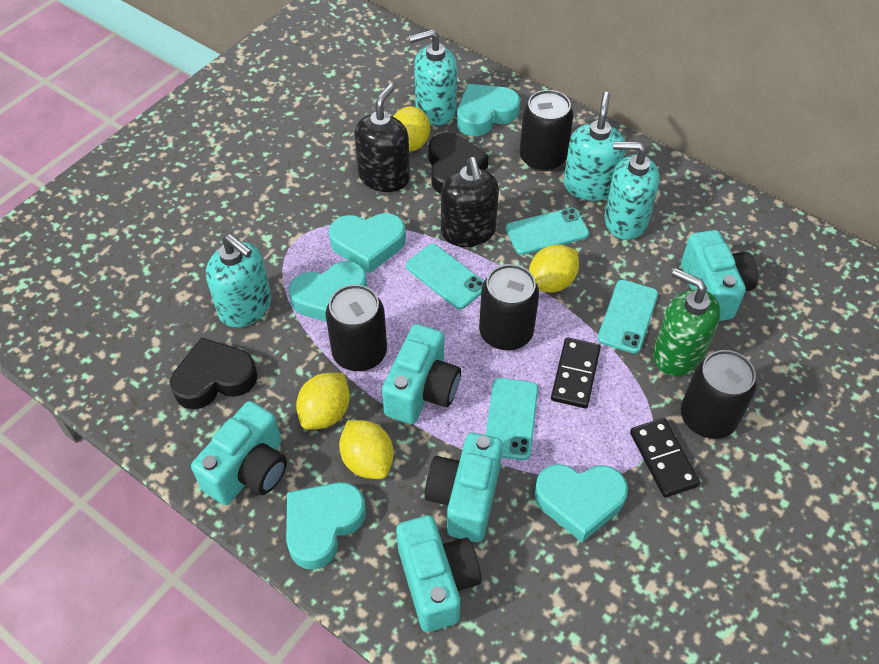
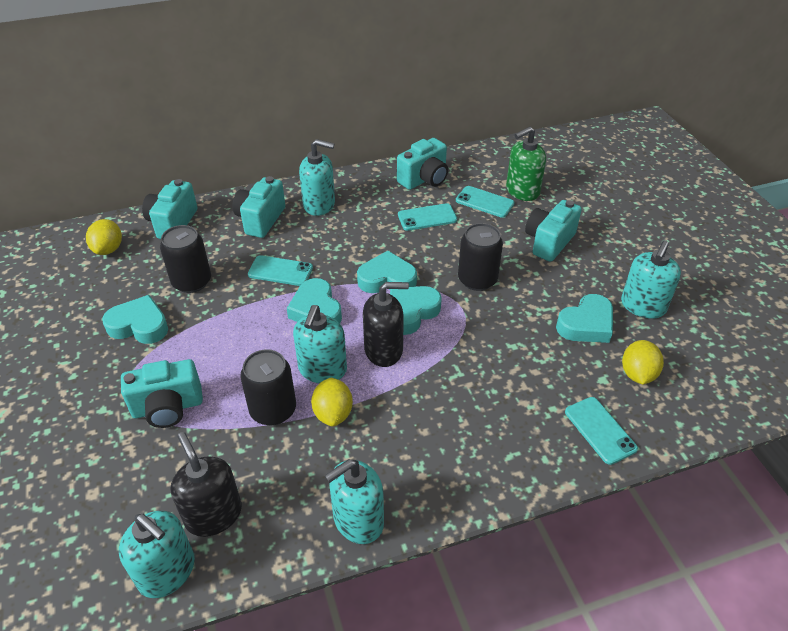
black can: [325,285,387,371] [479,264,539,350] [520,90,574,172] [681,350,757,439] = 4 -> [160,225,211,293] [240,349,296,426] [458,223,503,291] = 3
black domino: [551,337,601,408] [630,418,700,497] = 2 -> none = 0
black heart: [170,337,257,409] [428,132,489,194] = 2 -> none = 0
turquoise soap dispenser: [206,234,271,327] [409,29,457,125] [564,92,626,201] [605,141,659,240] = 4 -> [119,511,195,598] [293,305,347,383] [299,139,335,216] [325,459,384,544] [621,240,681,319] = 5
yellow lemon: [296,373,350,430] [339,420,394,479] [393,106,430,152] [529,245,579,293] = 4 -> [86,219,122,255] [311,378,353,427] [622,340,664,384] = 3

